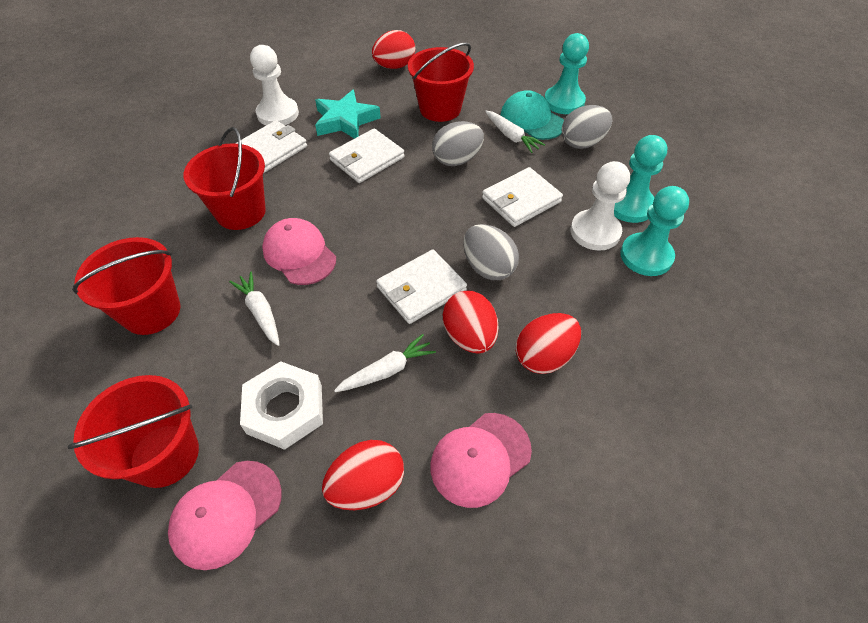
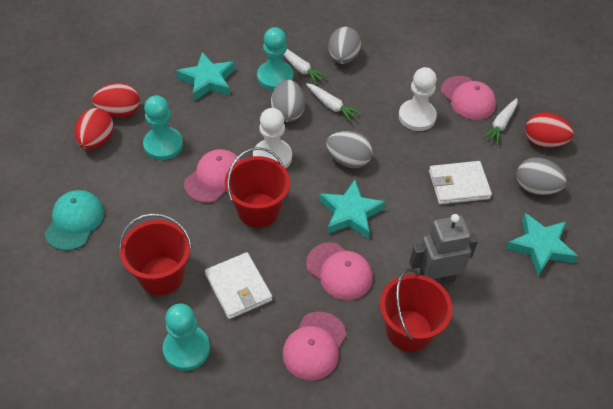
grey egg: [432,121,484,166] [463,224,519,280] [562,105,612,149] = 3 -> [271,80,305,122] [326,131,373,169] [328,27,361,64] [516,157,567,195] = 4
grey robot: none = 0 -> [410,214,478,284] = 1
pink cap: [168,461,282,570] [262,218,336,285] [430,413,532,508] = 3 -> [184,149,240,203] [282,312,347,381] [306,242,373,300] [441,76,496,120] = 4
red bucket: [67,375,199,488] [72,237,180,335] [183,127,266,230] [408,43,474,122] = 4 -> [119,213,192,295] [225,147,290,228] [380,268,453,352] = 3
red egg: [322,440,404,510] [372,30,415,69] [443,291,499,354] [516,313,581,374] = 4 -> [74,108,114,149] [92,83,140,118] [525,112,574,148] = 3
turquoise star: [315,90,381,139] = 1 -> [176,52,235,101] [319,179,385,239] [506,213,578,276] = 3
white nut: [240,361,323,450] = 1 -> none = 0
white wallet: [235,120,307,174] [329,128,405,183] [376,250,467,324] [482,167,563,227] = 4 -> [205,252,272,319] [429,161,492,204] = 2

